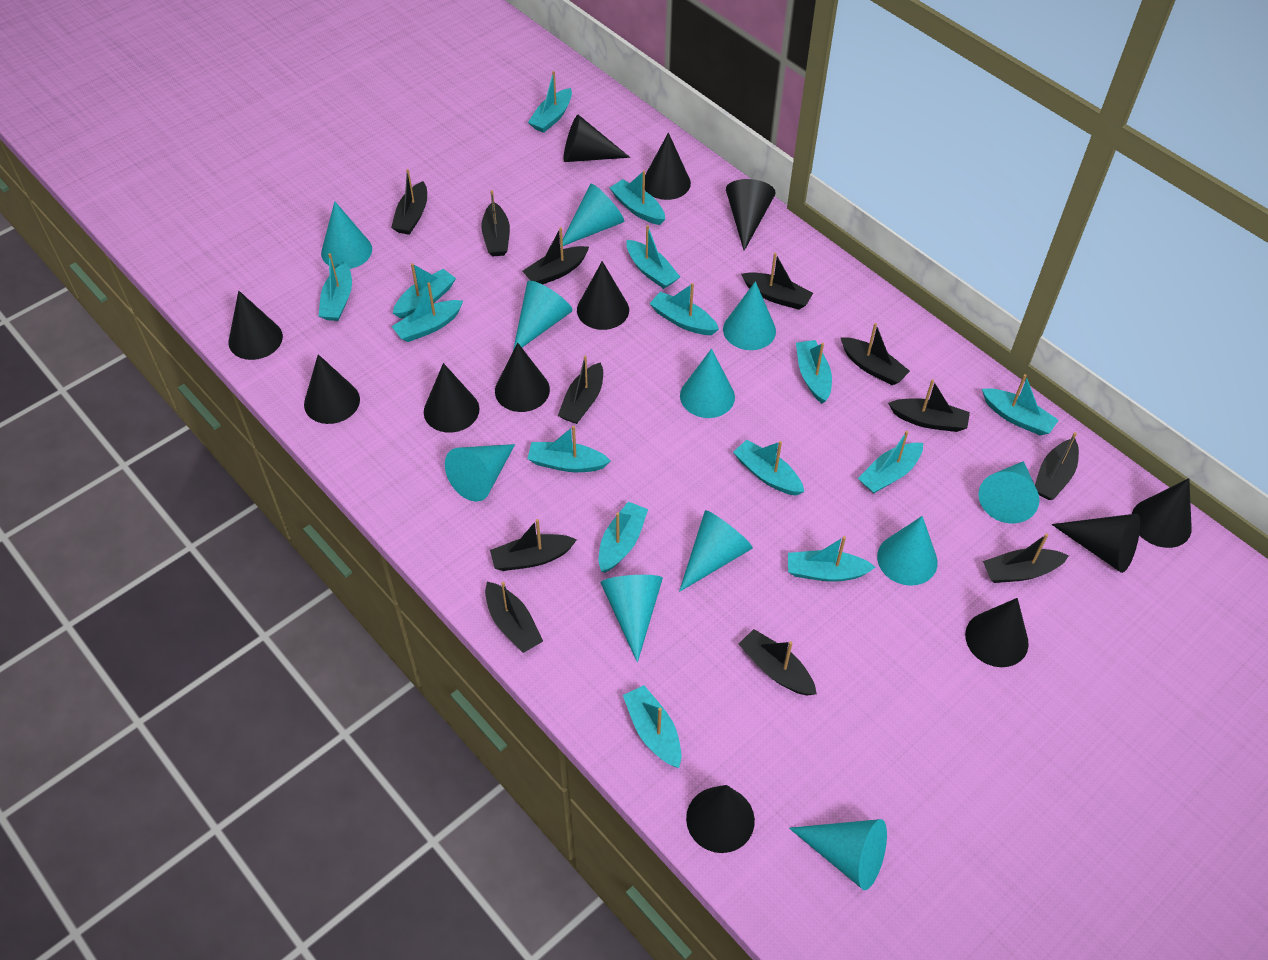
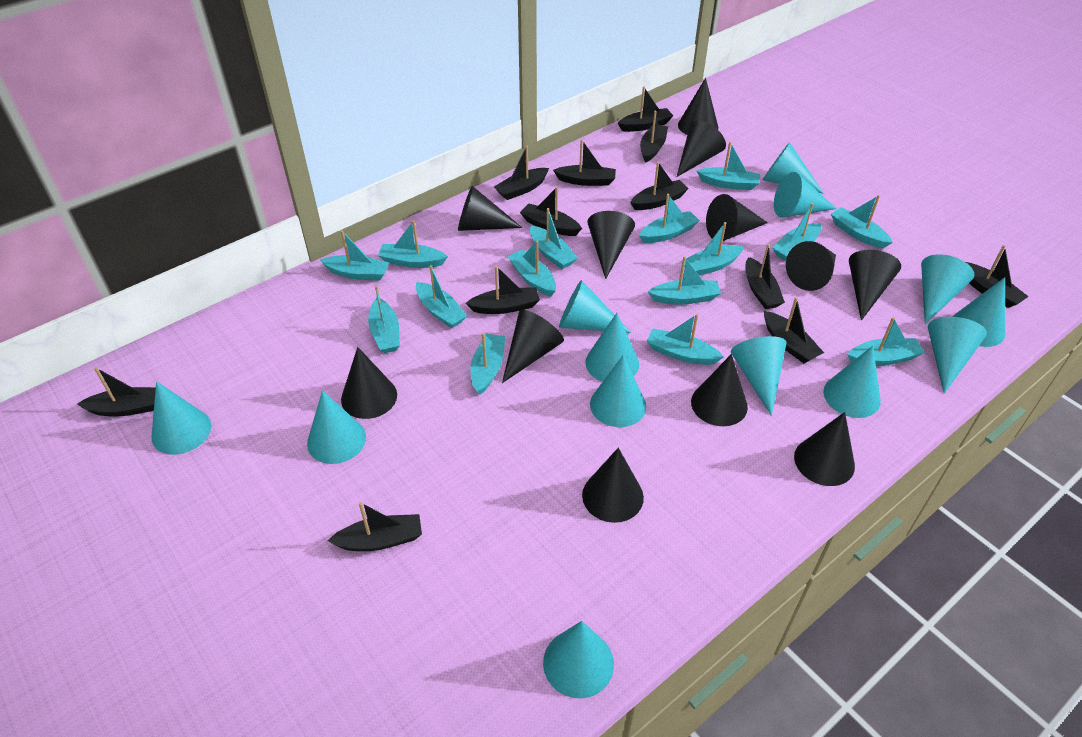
turquoise cone: [321,201,372,269] [445,444,515,502] [513,281,573,350] [563,184,624,246] [601,575,663,663] [679,510,753,592] [680,349,735,418] [723,281,776,350] [789,819,887,890] [877,516,938,586] [978,461,1039,523] = 11 -> [152,381,211,455] [307,390,366,464] [543,621,614,699] [559,280,631,333] [585,313,639,382] [590,355,646,427] [731,336,787,416] [763,142,824,194] [774,172,837,218] [823,346,881,418] [921,254,974,324] [928,317,987,394] [953,277,1005,347] = 13

